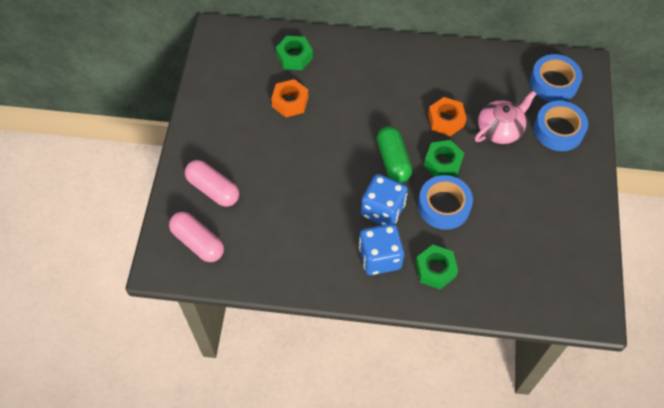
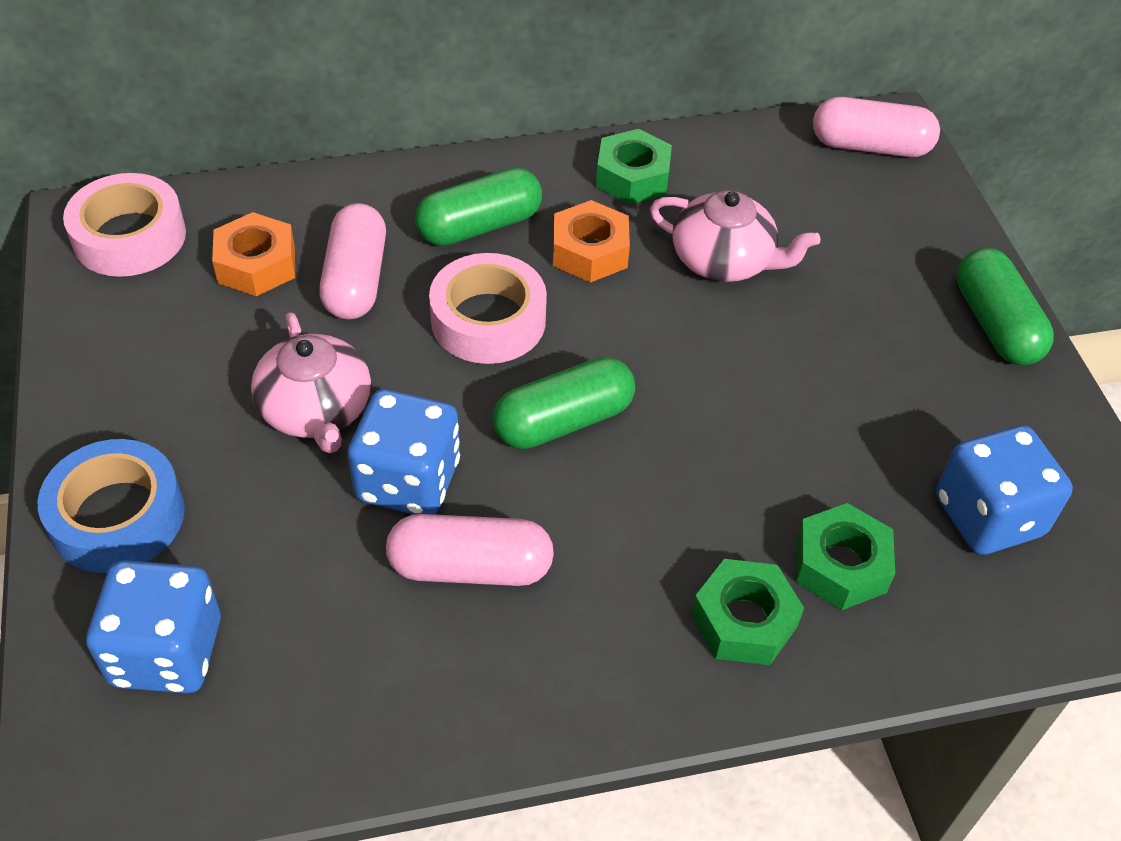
blue dice: [359,223,404,275] [361,174,408,225] = 2 -> [86,560,221,694] [348,389,460,515] [936,425,1073,555] = 3
blue tape: [418,175,473,230] [530,54,582,102] [534,101,588,151] = 3 -> [38,439,185,573] = 1
green capsule: [377,126,412,183] = 1 -> [415,167,542,246] [493,357,635,449] [957,248,1054,365] = 3
pink capsule: [169,212,224,262] [185,160,239,207] = 2 -> [320,203,386,319] [386,514,554,586] [813,97,940,157] = 3
pink tape: none = 0 -> [63,173,186,277] [429,253,547,364] = 2
pink teapot: [475,91,536,144] = 1 -> [251,312,371,453] [650,190,820,282] = 2

